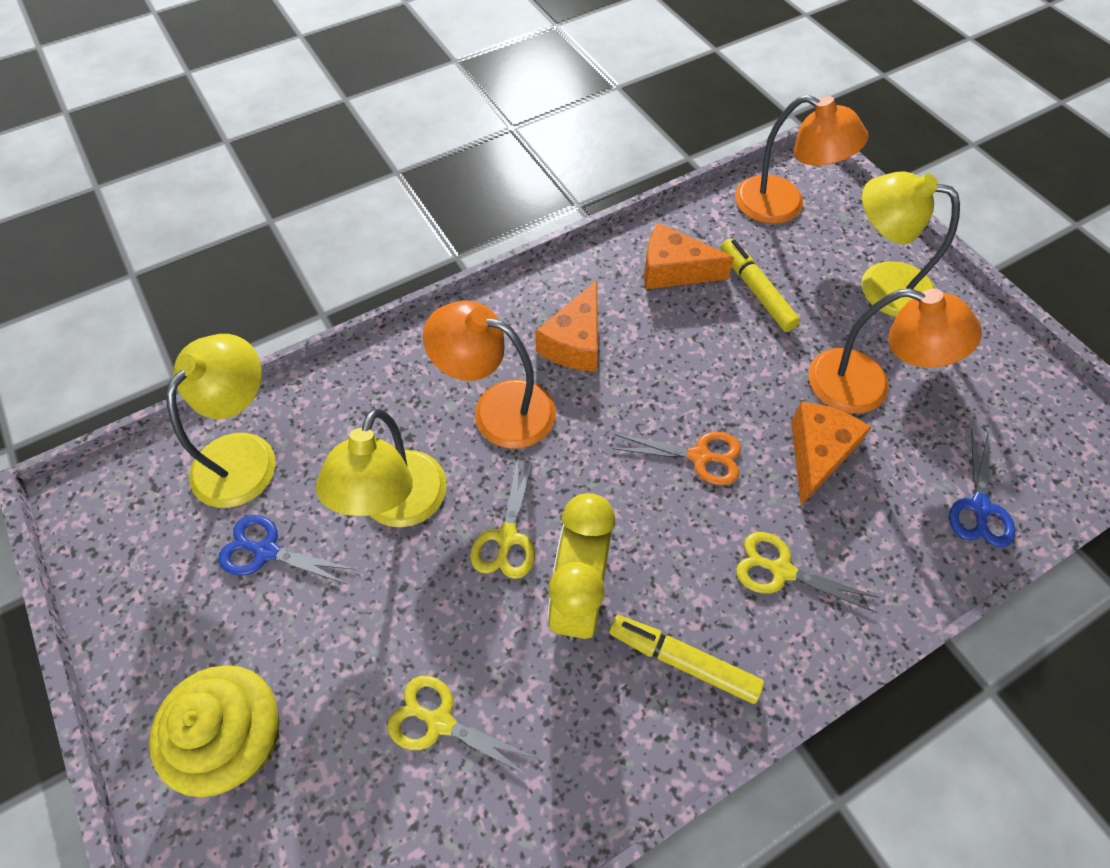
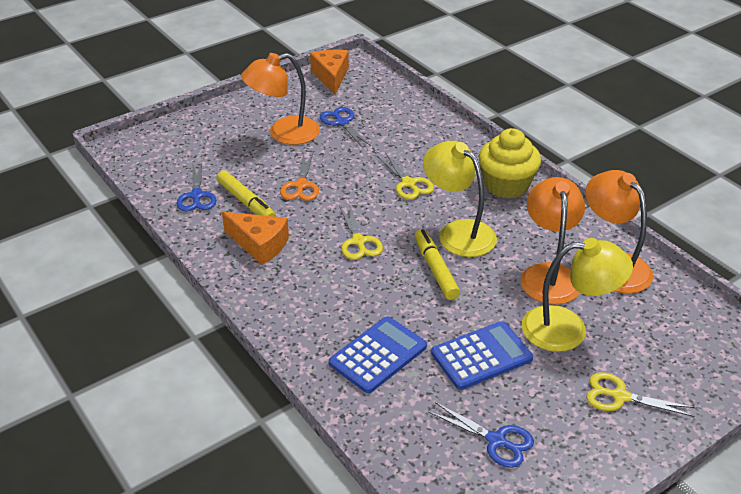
blue calculator: none = 0 -> [329,316,427,393] [431,321,533,390] = 2
blue scissors: [218,515,356,585] [949,429,1015,547] = 2 -> [177,162,216,212] [320,107,371,148] [428,402,534,468] = 3
orange cheese: [535,280,598,372] [644,223,734,289] [791,402,872,506] = 3 -> [222,212,289,265] [310,50,349,95] = 2
yellow clock: [547,493,616,641] = 1 -> none = 0
yellow lamp: [166,334,276,508] [316,409,447,527] [861,171,960,317] = 3 -> [423,141,497,257] [522,238,633,352] = 2

